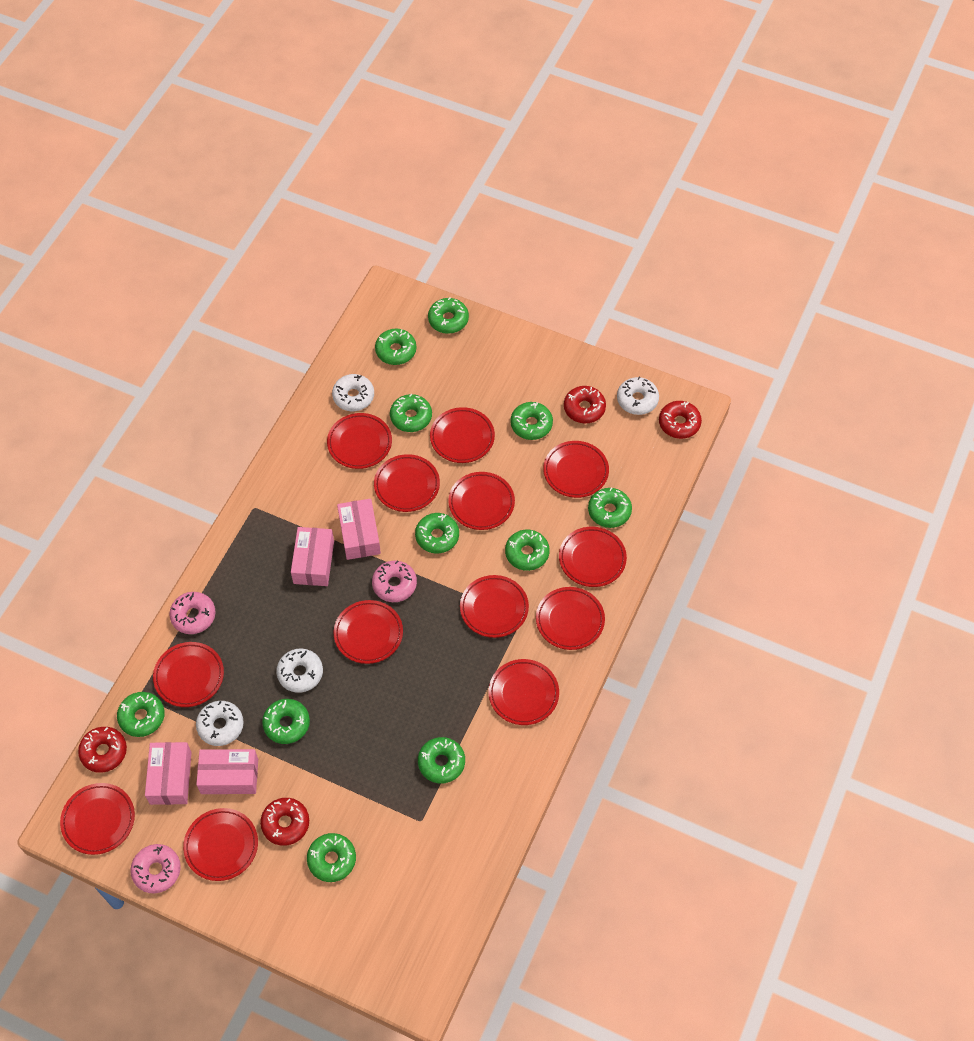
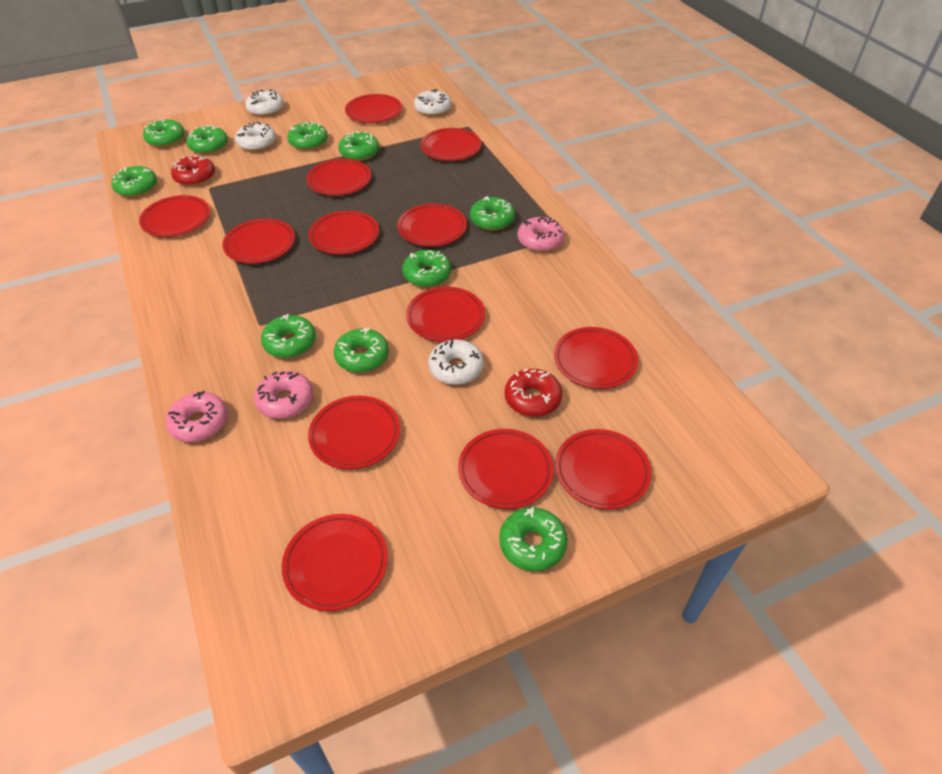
green donut: [117,692,165,737] [262,699,310,744] [307,833,356,882] [375,329,416,365] [390,394,432,432] [415,513,459,553] [418,737,465,783] [428,297,469,334] [505,530,550,571] [510,402,553,440] [588,487,632,528] = 11 -> [111,166,157,197] [143,118,185,147] [186,125,228,154] [261,314,316,358] [287,121,328,150] [334,328,389,373] [338,131,379,161] [402,250,451,287] [470,196,515,231] [499,507,568,571] = 10
pink box: [145,742,192,805] [196,749,258,794] [291,527,334,586] [337,498,381,560] = 4 -> none = 0
red donut: [78,727,127,773] [260,798,309,846] [564,386,606,423] [659,401,702,439] = 4 -> [171,155,215,186] [505,369,563,417] = 2

